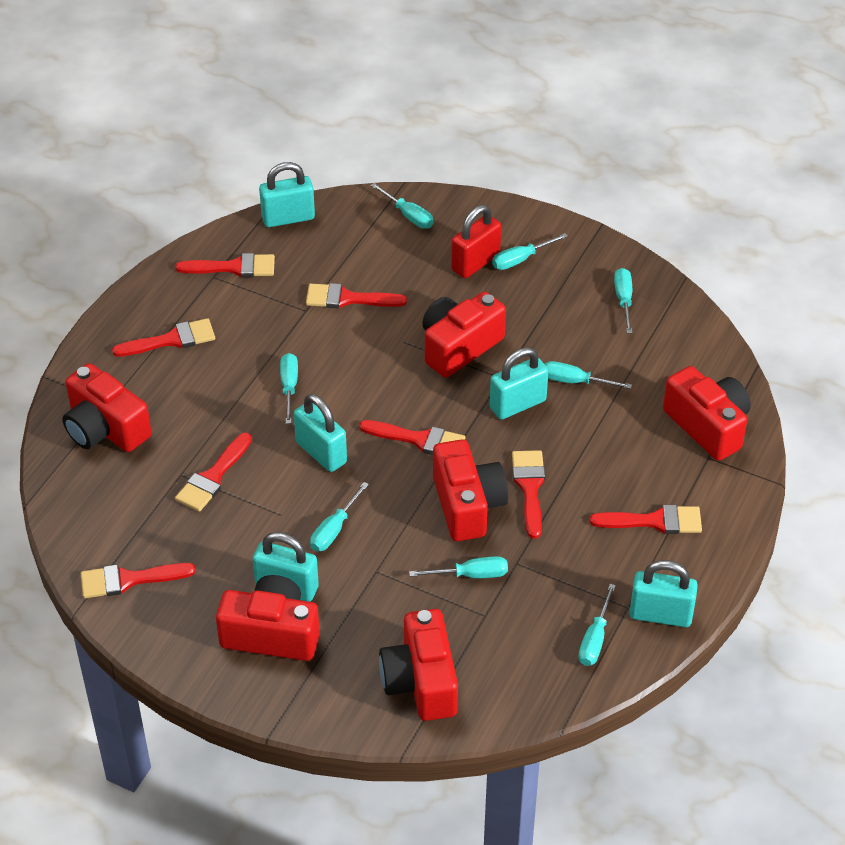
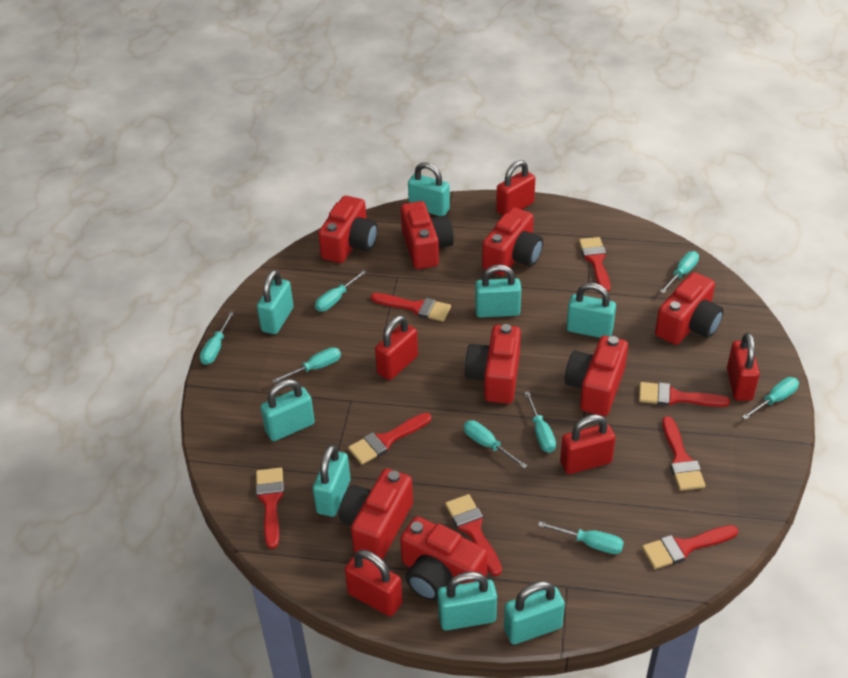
red camera: [62,363,152,452] [216,575,320,661] [379,609,458,721] [422,292,506,378] [433,439,508,541] [663,366,751,461] = 6 -> [318,196,378,263] [339,469,413,560] [400,516,488,601] [401,201,454,269] [465,324,521,404] [482,207,543,275] [565,336,628,416] [655,272,724,345] = 8
red padlock: [451,205,501,278] = 1 -> [345,550,403,616] [375,315,418,380] [496,160,535,216] [560,414,615,474] [727,333,760,401] = 5
turquoise padlock: [253,532,319,602] [259,162,315,227] [294,394,347,472] [490,347,548,420] [630,560,698,627] = 5 -> [257,270,294,334] [261,379,315,441] [313,444,351,517] [408,162,450,216] [438,571,497,631] [475,264,521,318] [504,581,565,644] [566,283,616,338] = 8

